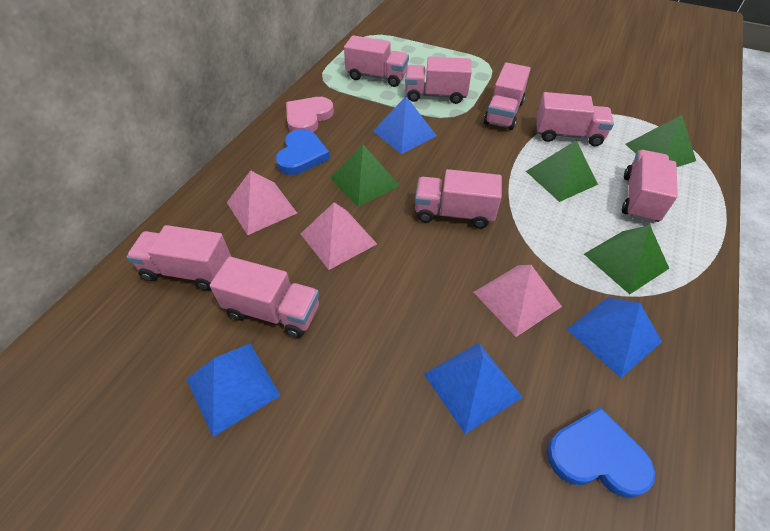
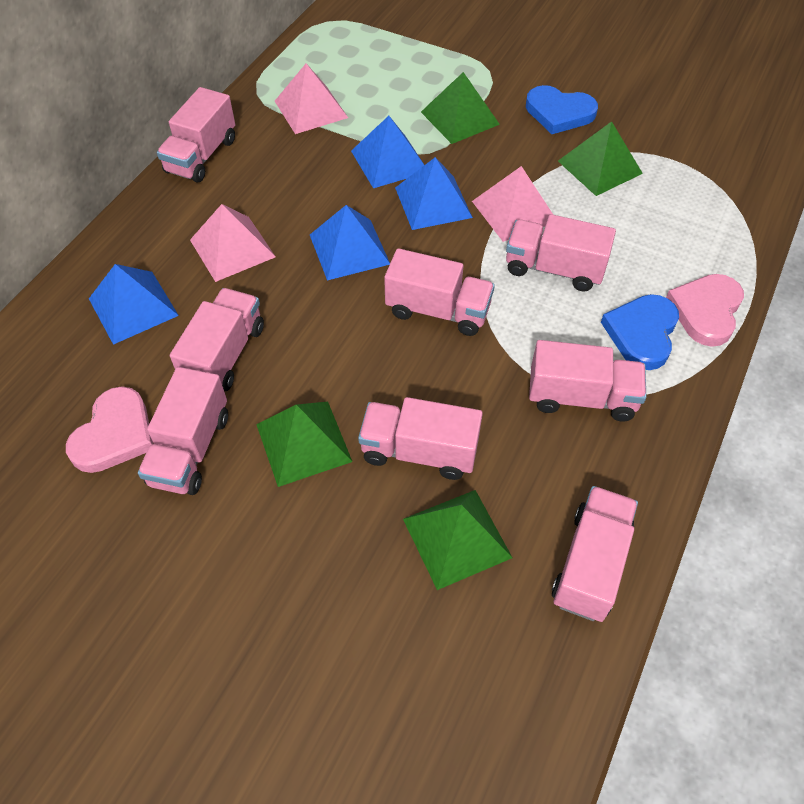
pink heart: [286,97,334,132] = 1 -> [66,386,153,473] [666,274,744,347] = 2

